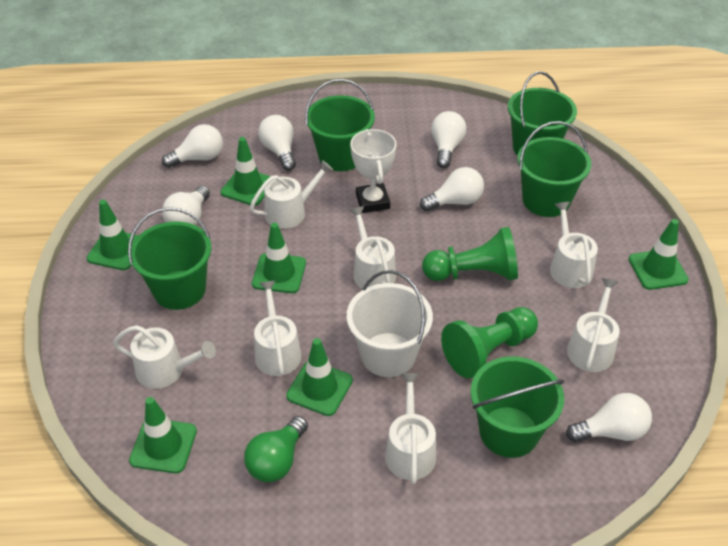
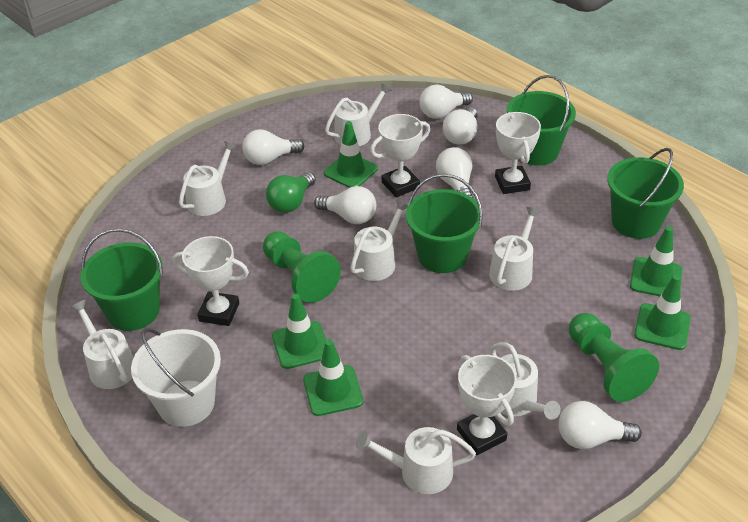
green bucket: [128,207,211,310] [305,79,375,171] [470,356,564,458] [508,71,577,156] [517,121,591,217] = 5 -> [81,228,163,331] [406,174,483,273] [507,75,576,166] [607,148,684,239] = 4
green traffic cone: [87,200,139,270] [129,397,197,473] [221,137,270,206] [252,223,306,293] [286,338,353,416] [629,219,689,290] = 6 -> [272,294,326,369] [303,339,363,416] [324,121,378,188] [630,226,683,296] [634,275,691,350] = 5
white trophy: [350,129,397,213] = 1 -> [172,236,249,326] [370,114,430,197] [457,355,517,455] [495,112,541,194] = 4

